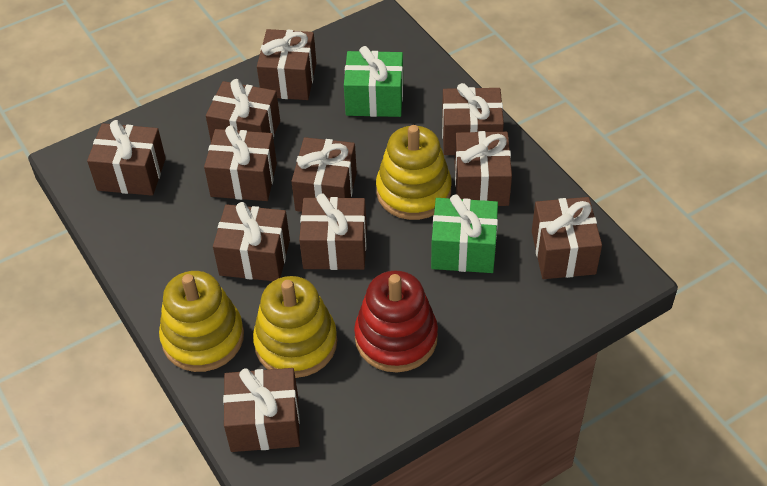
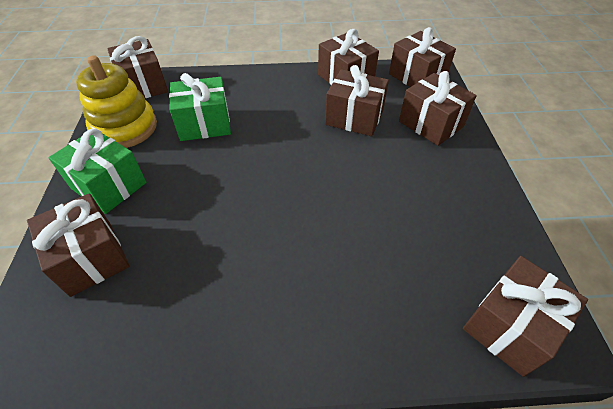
brown gift: [87,120,166,196] [204,125,277,201] [206,79,280,141] [213,202,290,281] [223,368,300,452] [257,29,316,100] [292,137,357,212] [299,193,367,270] [442,83,504,155] [455,131,512,206] [532,197,602,279] = 11 -> [27,194,130,297] [107,36,168,98] [318,29,379,85] [325,65,389,136] [389,27,456,87] [399,71,477,146] [463,256,588,377] = 7
red stacking toy: [354,271,438,373] = 1 -> none = 0
yellow stacking toy: [159,271,244,372] [253,276,337,378] [376,125,452,220] = 3 -> [76,55,157,148] = 1

